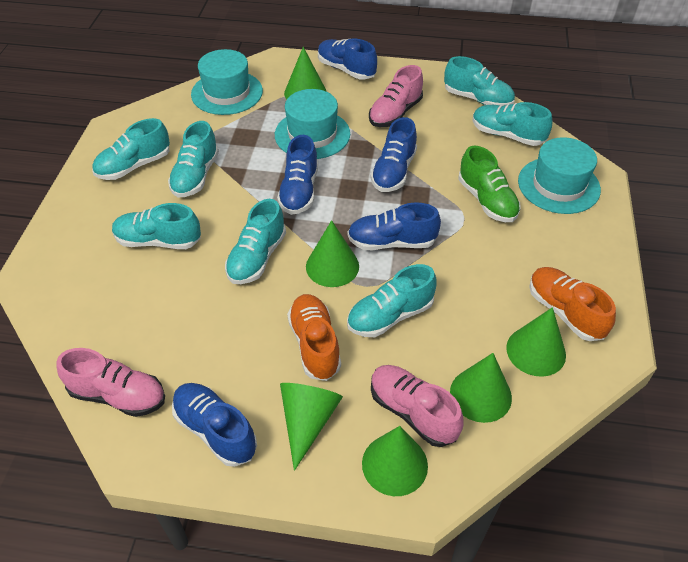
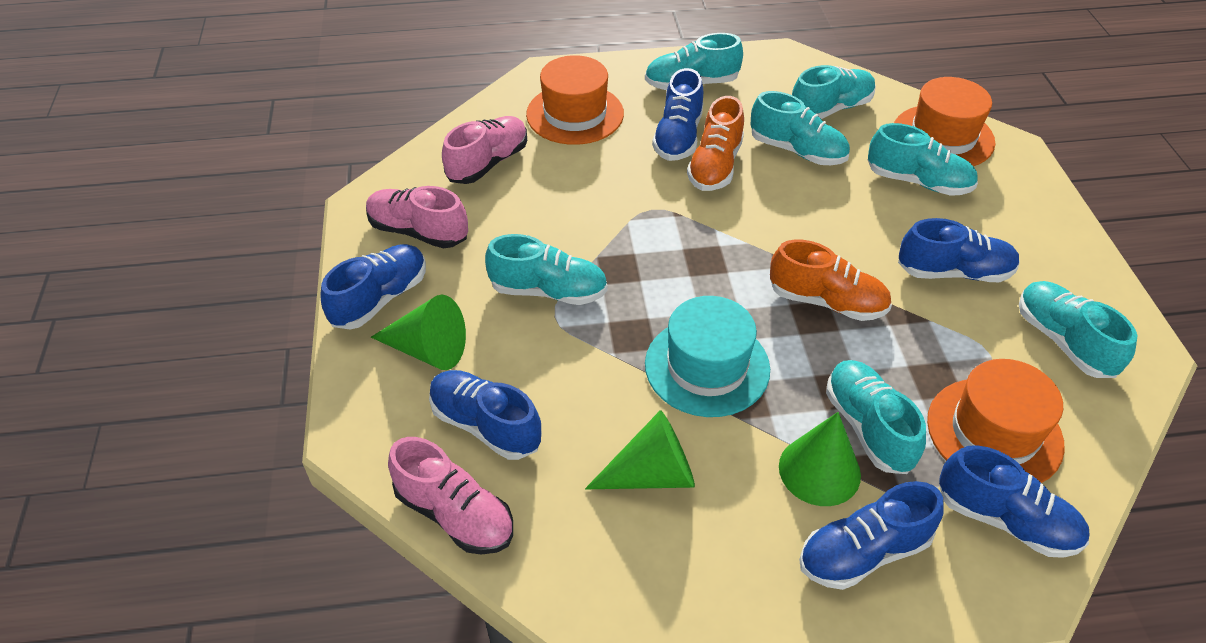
blue shoe: [172,383,257,467] [277,135,318,215] [318,38,377,80] [348,202,441,250] [371,117,417,192] = 5 -> [320,244,426,329] [429,370,542,460] [652,68,703,161] [799,481,944,590] [898,218,1020,282] [939,445,1089,558] = 6
green cone: [280,383,343,471] [284,47,327,100] [306,220,359,287] [362,426,428,496] [450,353,512,423] [506,307,566,377] = 6 -> [371,295,466,370] [585,410,695,489] [779,412,861,506] = 3
green shoe: [458,146,521,222] = 1 -> none = 0
orange hat: none = 0 -> [526,55,624,145] [894,77,995,166] [927,359,1065,483] = 3
turquoise hat: [191,49,263,115] [275,89,350,159] [518,137,601,214] = 3 -> [645,296,770,417] = 1

